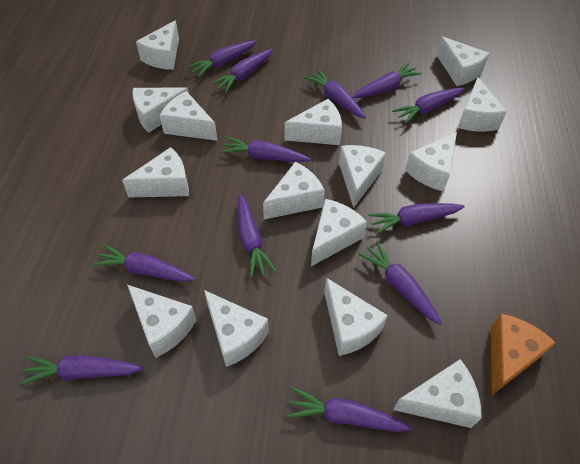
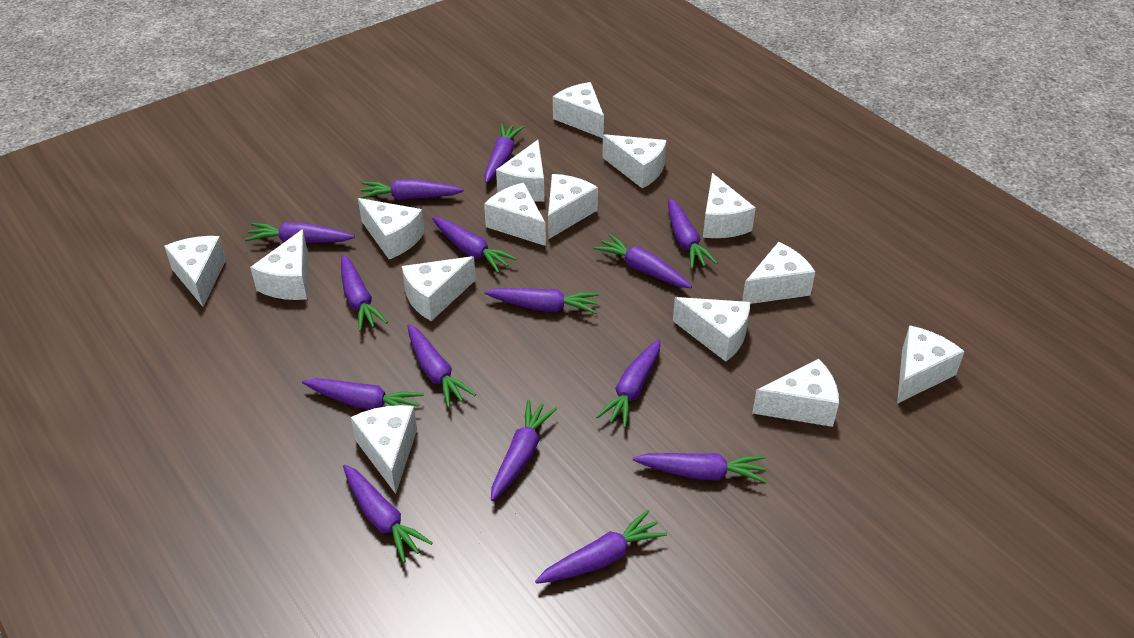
orange cheese: [491,314,556,395] = 1 -> none = 0
purple carrot: [19,355,143,385] [92,244,196,282] [187,40,257,78] [211,49,273,93] [220,137,311,162] [238,194,276,278] [286,387,413,432] [304,69,366,119] [352,63,422,98] [358,241,442,325] [368,203,465,234] [392,88,464,124] = 12 -> [245,222,355,243] [302,378,424,410] [341,255,388,332] [343,465,433,563] [359,179,464,200] [408,325,476,408] [432,217,517,273] [484,123,524,183] [484,288,599,314] [491,400,557,501] [535,510,667,584] [593,234,692,288] [596,339,660,428] [633,453,767,483] [668,198,718,269] = 15

